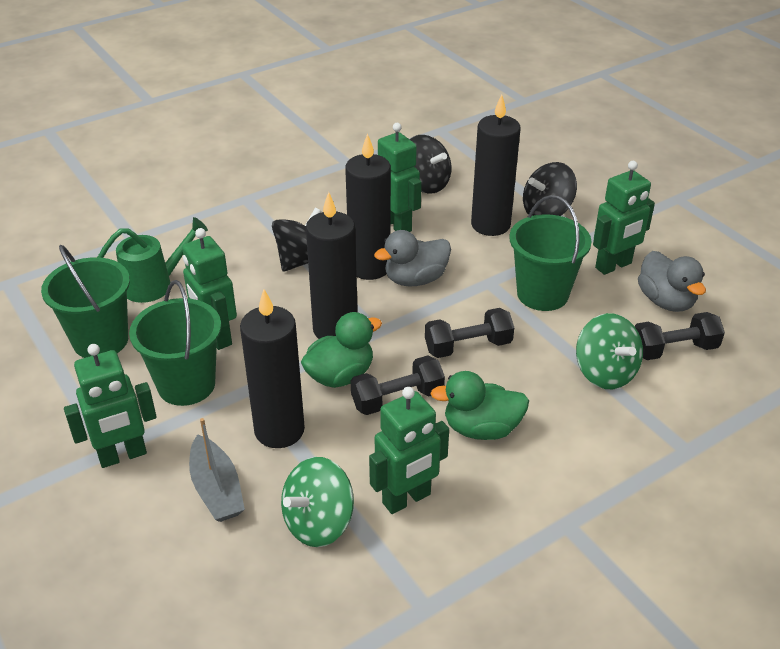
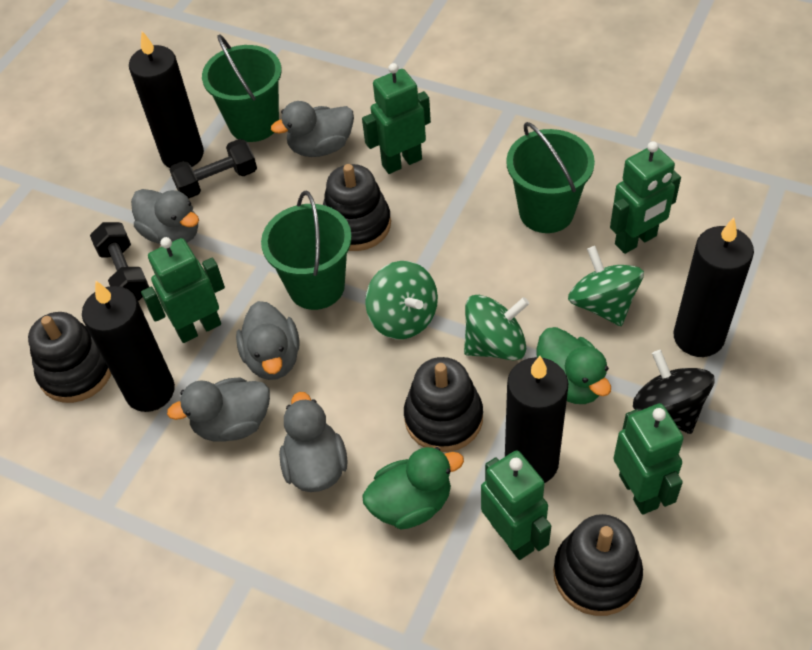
black dumbbell: [351,355,445,415] [425,308,514,358] [635,312,725,360] = 3 -> [90,222,149,301] [169,139,257,199] = 2
black spinning top: [272,208,322,272] [410,135,451,194] [523,162,577,216] = 3 -> [633,350,714,434] = 1
black stacking toy: none = 0 -> [28,312,111,403] [323,164,391,251] [404,357,483,452] [553,514,643,616] = 4
green spinning top: [281,457,354,547] [576,313,643,389] = 2 -> [365,261,438,339] [464,295,529,360] [568,246,644,326] = 3
green watering can: [98,217,208,303] = 1 -> none = 0
grey boat: [189,418,245,522] = 1 -> none = 0
grey duck: [374,230,451,287] [638,251,706,312] = 2 -> [131,189,199,244] [167,378,270,442] [236,301,300,380] [271,101,354,157] [279,392,348,492] = 5

